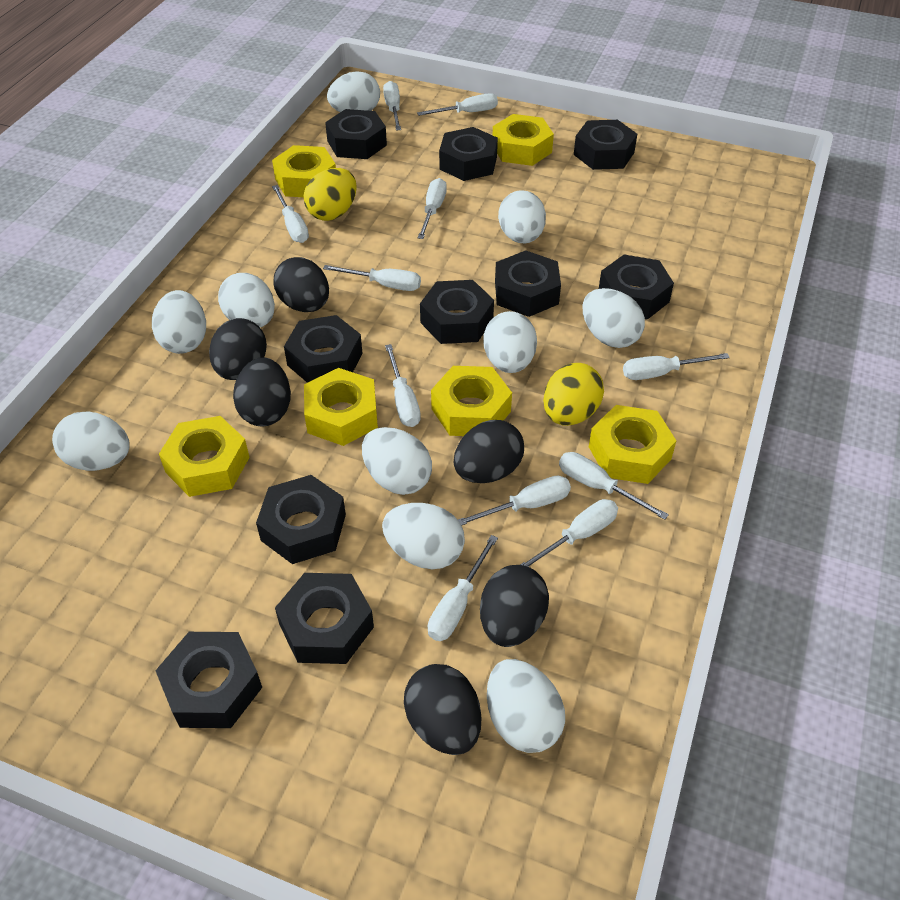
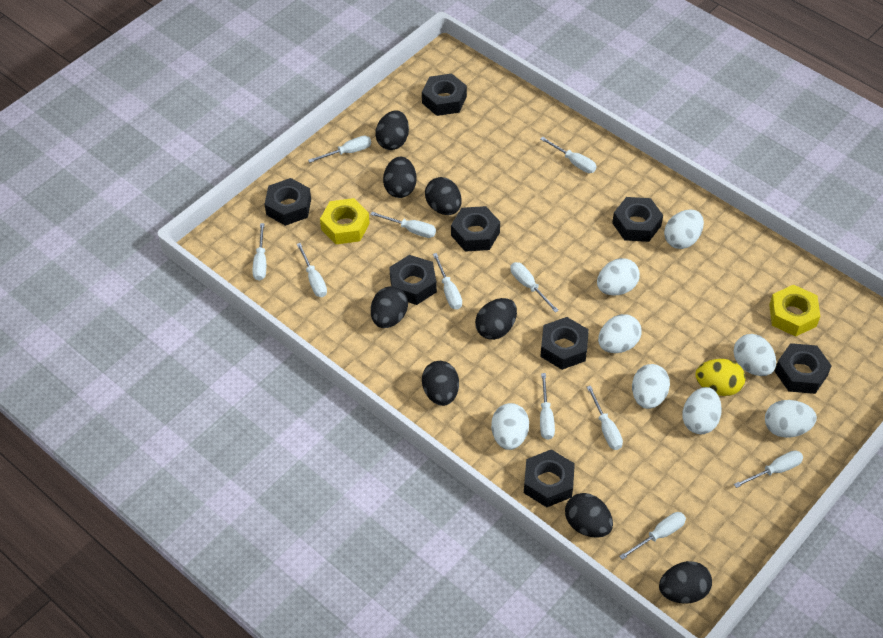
black egg: [209,318,267,380] [233,357,291,426] [274,257,329,312] [404,664,481,755] [454,420,524,483] [480,565,549,647] = 6 -> [371,286,408,328] [375,110,409,150] [383,157,417,198] [422,361,459,406] [425,177,462,215] [475,298,517,340] [565,493,613,538] [659,561,712,604] = 8
black nut: [155,632,262,728] [256,475,346,564] [275,573,374,664] [284,315,362,383] [325,109,387,159] [420,280,494,344] [439,127,498,181] [495,250,561,317] [574,120,637,170] [599,254,674,320] = 10 -> [265,178,311,226] [389,255,437,305] [422,74,467,116] [451,206,500,252] [524,449,575,507] [540,317,589,370] [612,197,663,242] [775,343,832,394] = 8
white egg: [52,411,130,471] [152,290,206,354] [218,273,275,327] [327,72,380,112] [362,427,432,495] [382,503,465,569] [483,311,537,373] [487,659,565,753] [498,190,546,243] [583,288,645,348] = 10 -> [491,403,529,450] [597,258,640,296] [598,314,641,353] [632,364,670,409] [664,210,704,249] [682,387,722,434] [733,334,776,376] [765,400,817,438] = 8
yellow egg: [304,168,357,221] [543,363,604,426] = 2 -> [695,359,745,396] = 1
yellow nut: [159,416,250,497] [272,145,336,197] [304,368,378,446] [431,366,512,436] [493,114,554,166] [589,405,677,484] = 6 -> [320,198,370,244] [769,285,820,337] = 2

